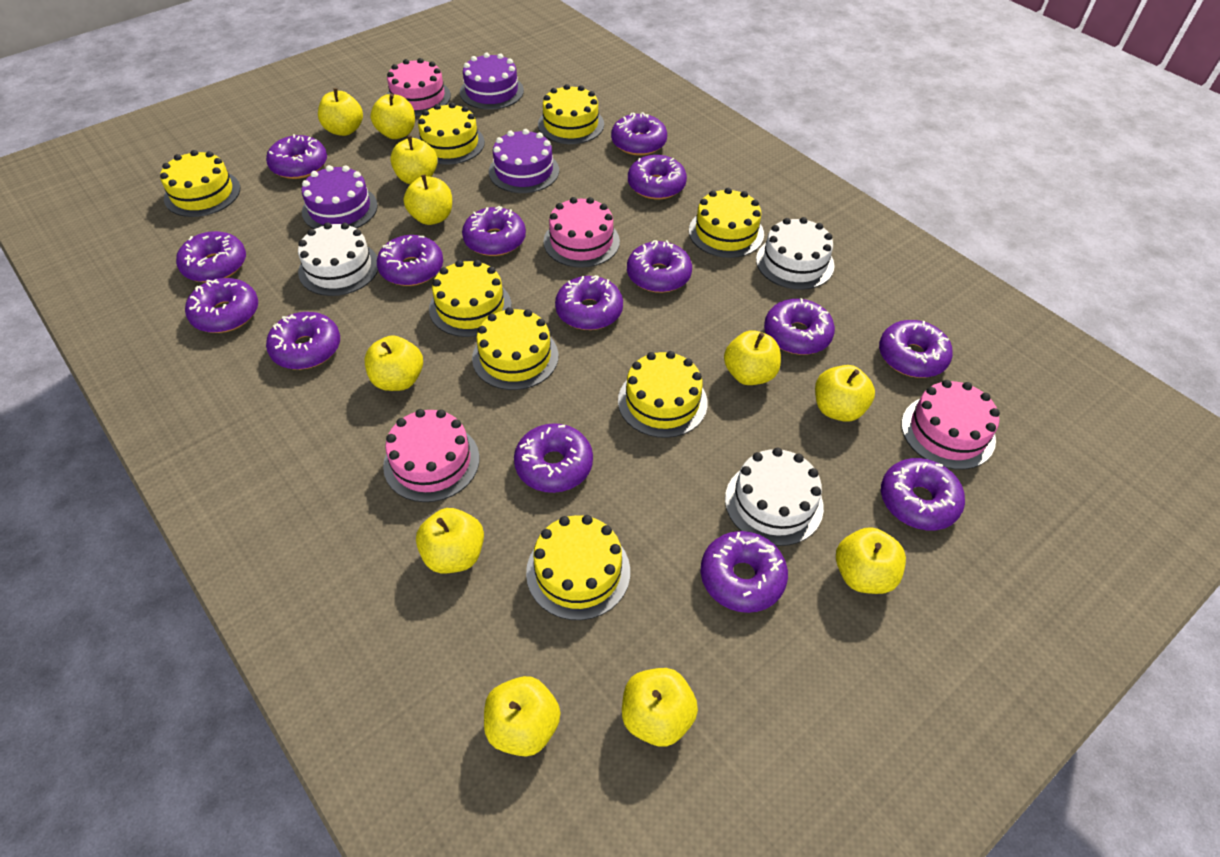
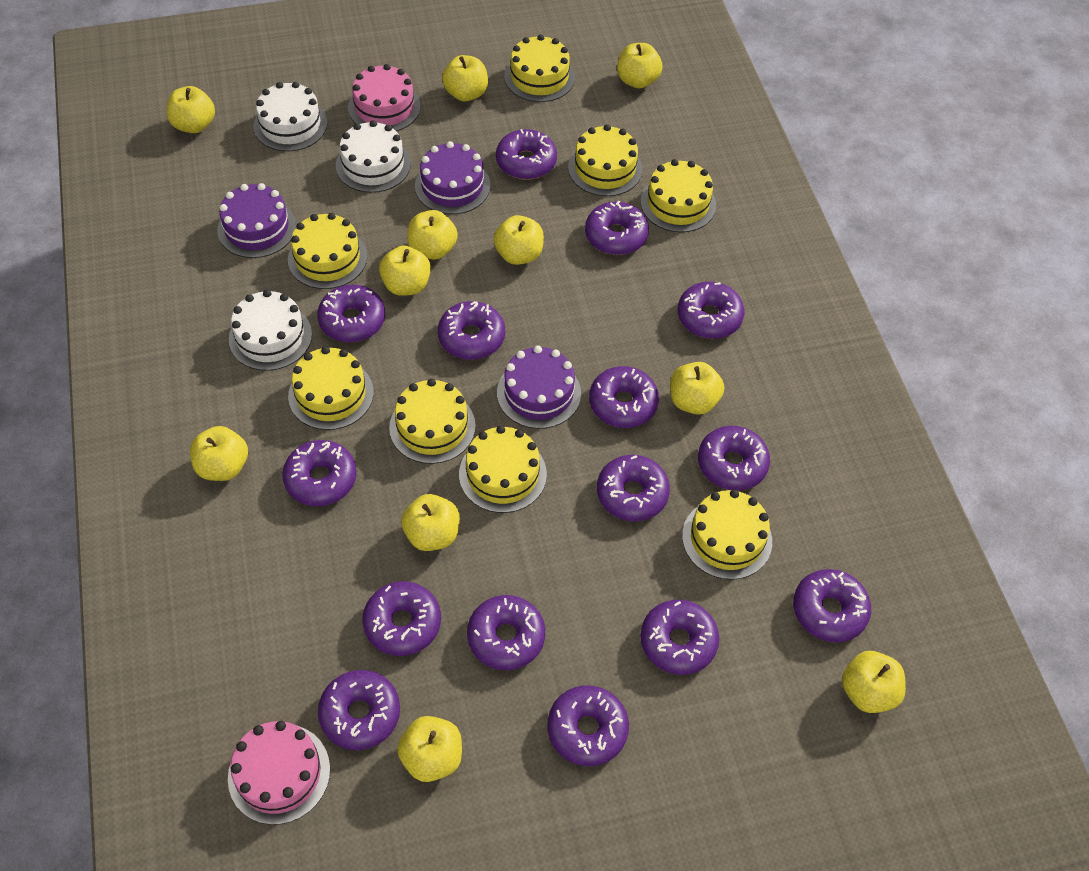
pink cake: [383,409,479,502] [387,58,451,116] [543,197,620,268] [901,380,1000,470] = 4 -> [228,721,330,825] [348,64,421,131] = 2

